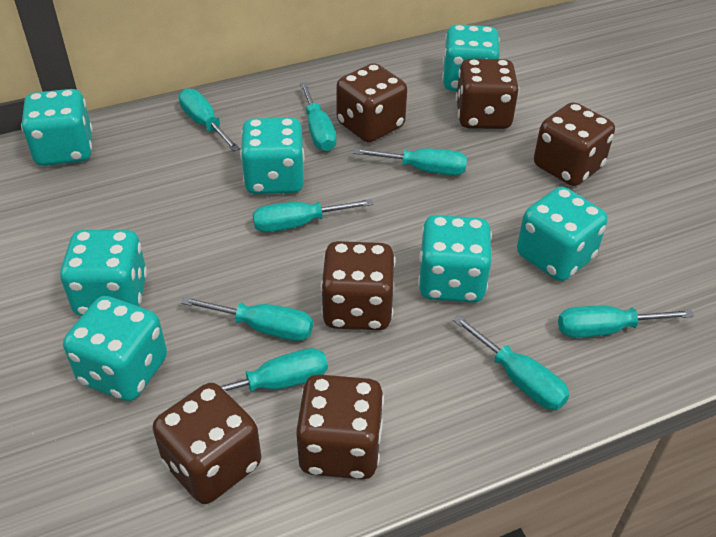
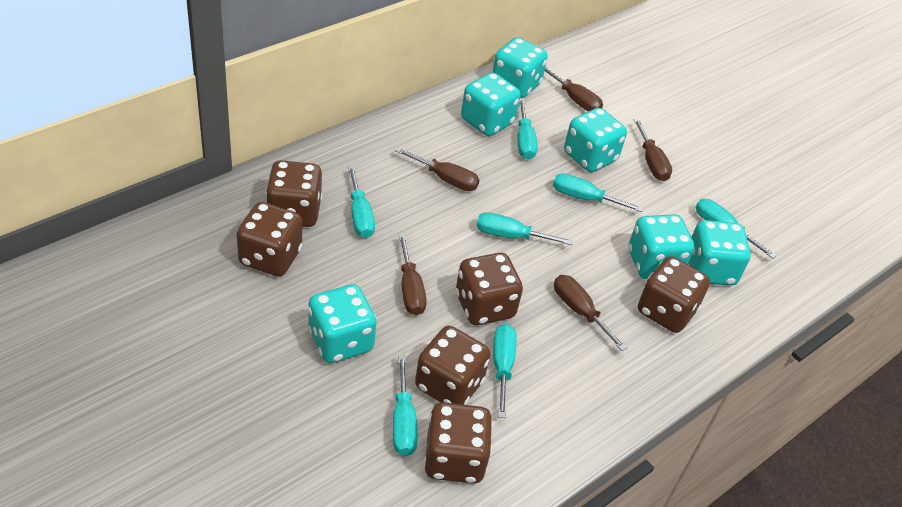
brown screwdriver: none = 0 -> [395,147,480,191] [399,234,427,315] [545,67,603,112] [554,275,627,351] [633,119,672,181] = 5
turquoise dice: [21,89,93,166] [60,230,147,316] [63,296,167,401] [240,117,305,194] [418,215,492,303] [442,24,500,91] [517,187,607,281] = 7 -> [308,284,377,363] [461,72,521,136] [492,37,548,98] [564,108,627,172] [628,214,695,279] [689,220,751,286] = 6
turquoise screwdriver: [179,88,240,151] [181,296,313,341] [183,348,328,398] [253,199,374,232] [300,82,336,151] [353,148,467,175] [453,315,569,410] [558,306,694,338] = 8 -> [348,166,375,238] [393,355,418,456] [476,212,573,245] [493,324,517,418] [517,98,538,159] [553,173,643,212] [695,199,777,258] = 7

